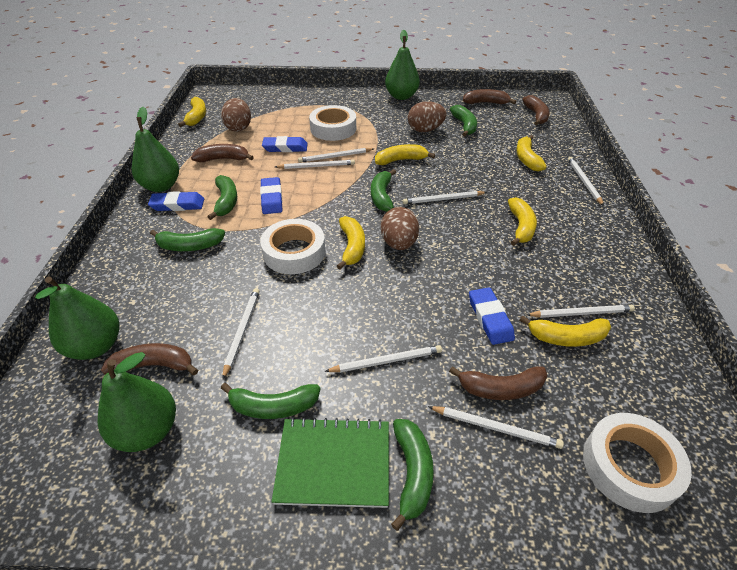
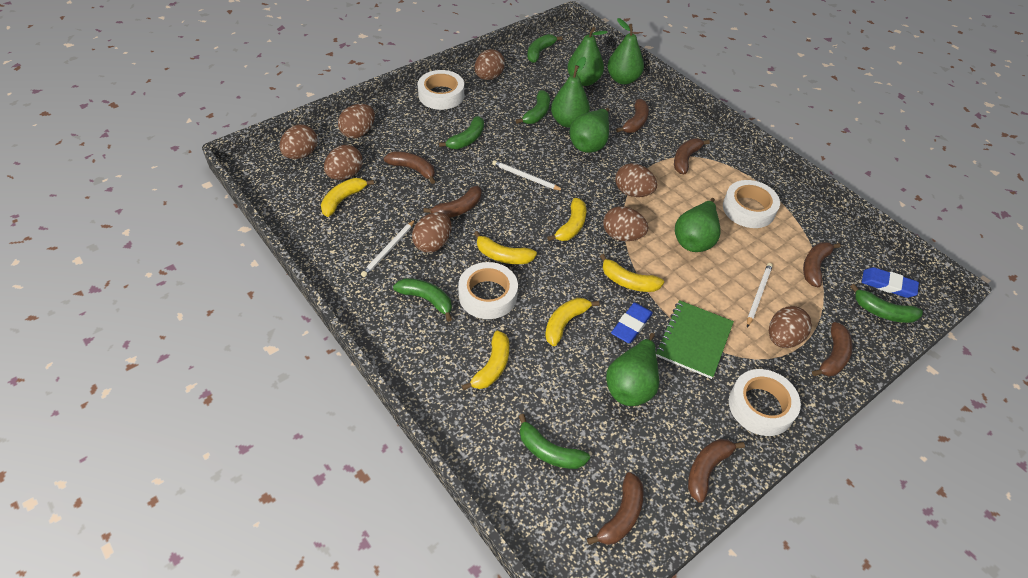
blue eraser: [148,191,204,211] [260,177,283,214] [262,136,308,152] [469,287,515,345] = 4 -> [611,303,653,343] [862,267,919,298] = 2
brown banana: [101,343,198,375] [191,144,254,162] [449,366,547,400] [463,89,516,104] [522,95,550,125] = 5 -> [384,152,435,184] [423,186,481,218] [587,472,644,545] [616,99,649,133] [674,138,710,174] [688,439,745,503] [803,242,841,287] [812,322,853,376] = 8
brown egg: [221,98,251,132] [381,207,419,250] [408,101,446,132] = 3 -> [280,124,317,159] [324,145,363,180] [338,104,375,138] [412,212,451,253] [475,49,505,80] [603,206,648,241] [615,163,657,197] [769,306,812,348] = 8
green pear: [35,276,119,360] [98,352,176,452] [132,107,179,192] [385,30,420,100] = 4 -> [551,57,590,128] [567,27,608,86] [570,108,609,153] [606,333,659,406] [607,18,644,85] [675,198,720,252] = 6
white pencil: [222,288,260,380] [275,159,355,169] [298,148,374,163] [324,345,442,372] [403,191,487,204] [428,406,564,449] [526,305,635,318] [568,157,604,206] = 8 -> [361,220,415,277] [492,160,564,191] [747,263,773,327] = 3
white tape: [260,219,326,274] [309,105,356,141] [583,413,692,513] = 3 -> [418,70,464,110] [458,262,518,319] [723,180,780,228] [729,369,801,436] = 4

